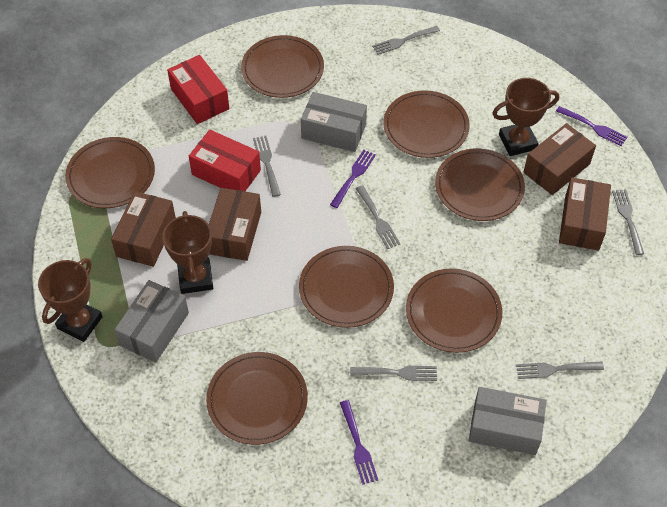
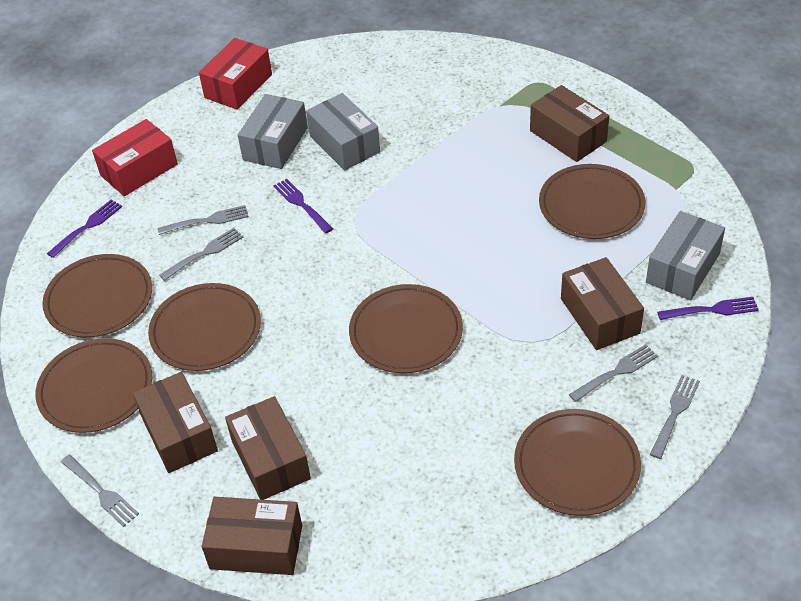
brown box: [111,191,176,267] [209,188,261,261] [523,123,596,195] [559,177,611,251] = 4 -> [133,372,218,473] [202,497,302,575] [225,396,311,500] [530,85,609,162] [561,257,644,350] = 5
brown plate: [65,137,155,208] [206,352,308,445] [241,35,324,98] [299,246,394,328] [383,90,470,158] [406,268,502,353] [435,149,525,221] = 7 -> [35,338,152,433] [42,254,152,337] [148,283,261,371] [349,284,463,373] [514,409,641,516] [539,164,645,239] = 6
brown trophy: [38,258,103,342] [162,211,213,294] [492,78,559,156] = 3 -> none = 0
grey fork: [253,136,281,197] [350,366,437,381] [356,185,400,249] [372,26,440,55] [516,362,604,379] [612,189,644,255] = 6 -> [61,454,139,527] [157,205,249,235] [159,228,243,281] [569,344,658,402] [650,375,700,459] = 5

